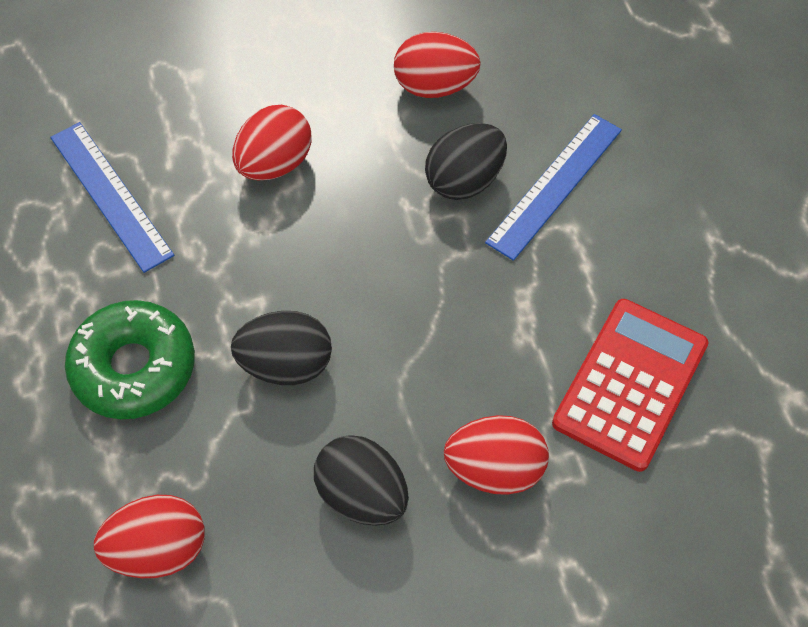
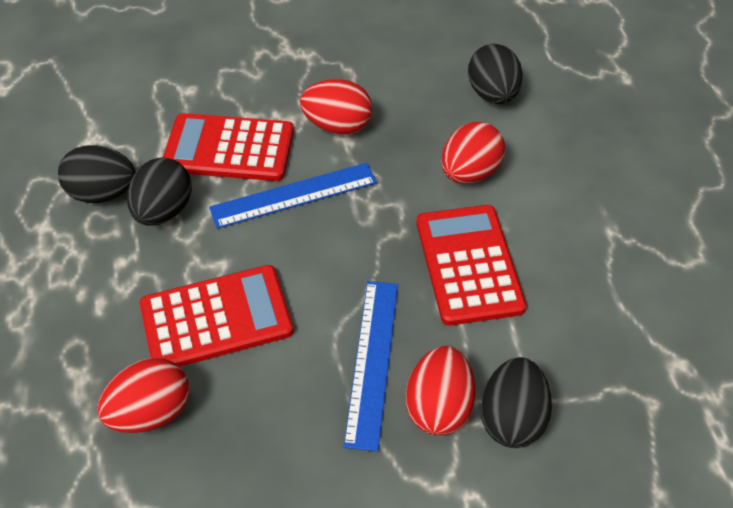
black egg: [231,311,332,385] [314,435,409,526] [425,123,507,200] = 3 -> [58,145,136,203] [127,157,192,226] [468,44,523,104] [480,357,552,448] = 4
green donut: [65,300,195,419] = 1 -> none = 0
red calculator: [552,299,708,472] = 1 -> [140,265,294,367] [163,113,294,181] [416,205,527,326] = 3

